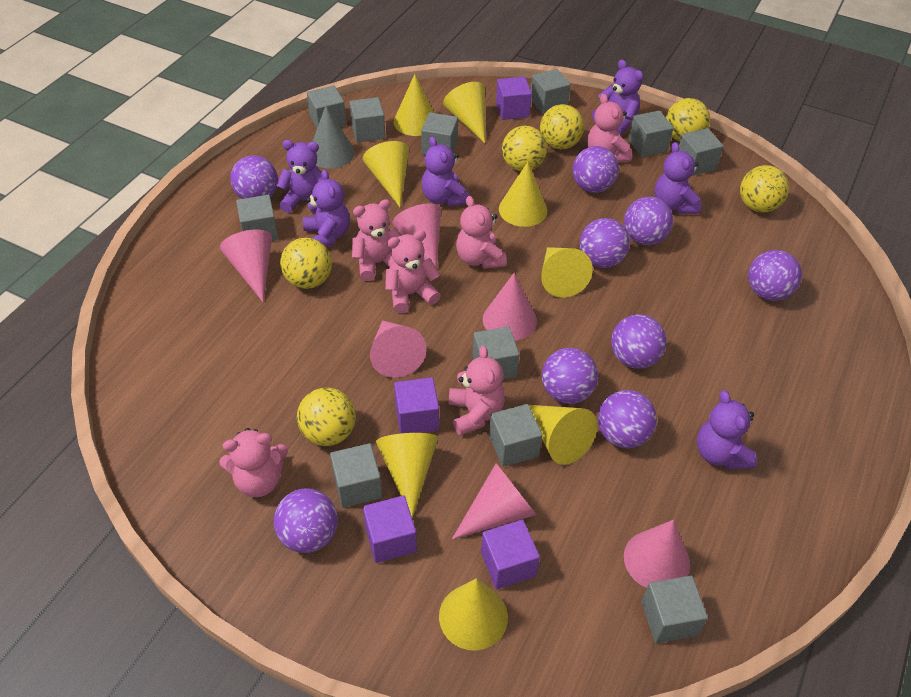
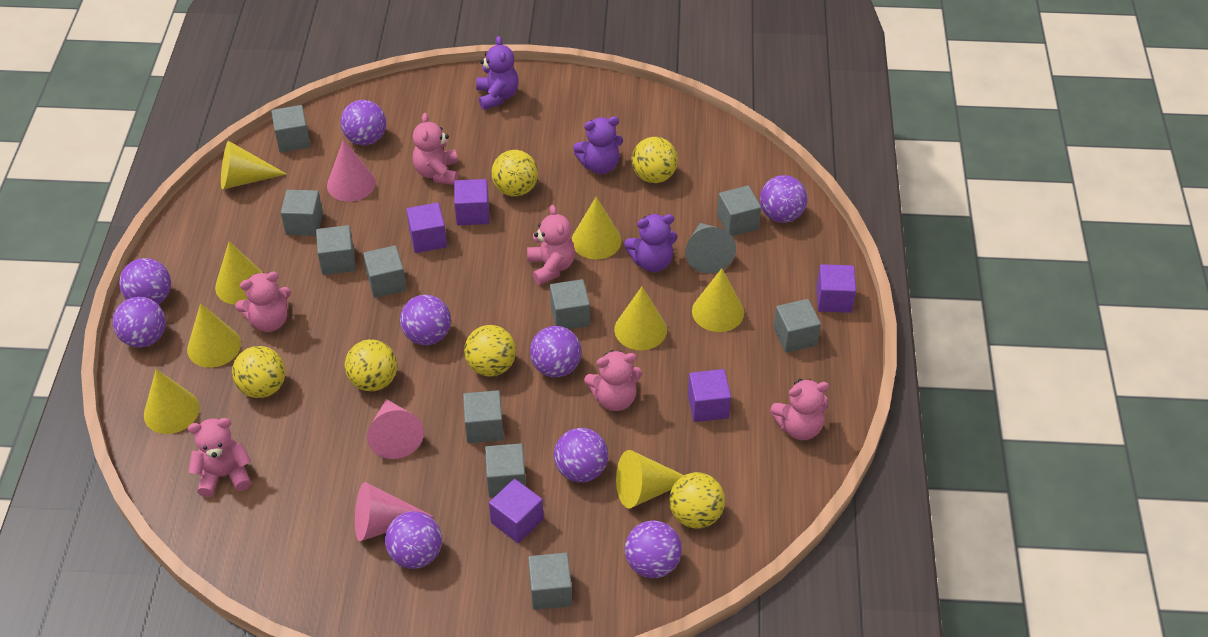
grey cube: [236,195,278,241] [307,85,346,128] [330,443,382,508] [349,97,385,142] [421,112,458,155] [472,326,519,380] [489,404,542,467] [531,69,571,115] [629,111,673,157] [641,576,708,643] [679,128,723,176] = 11 -> [271,105,310,152] [281,190,323,236] [316,225,356,275] [363,245,407,298] [463,390,504,443] [485,443,526,498] [528,552,572,610] [550,279,590,329] [717,186,761,236] [773,299,821,353] = 10
pink cone: [220,230,272,302] [370,320,427,378] [392,203,441,268] [452,463,536,540] [483,273,537,341] [624,520,690,588] = 6 -> [327,139,376,202] [355,482,434,541] [367,399,424,459] = 3
purple cube: [363,495,417,563] [394,377,439,434] [481,520,540,589] [496,77,532,120] = 4 -> [406,203,447,253] [454,179,489,225] [489,479,544,543] [688,369,731,422] [816,264,856,313] = 5
purple teddy bear: [276,140,323,215] [303,169,350,248] [422,136,469,207] [592,59,643,135] [654,142,701,214] [697,390,757,469] = 6 -> [476,36,518,110] [573,116,623,174] [624,214,678,272] = 3

